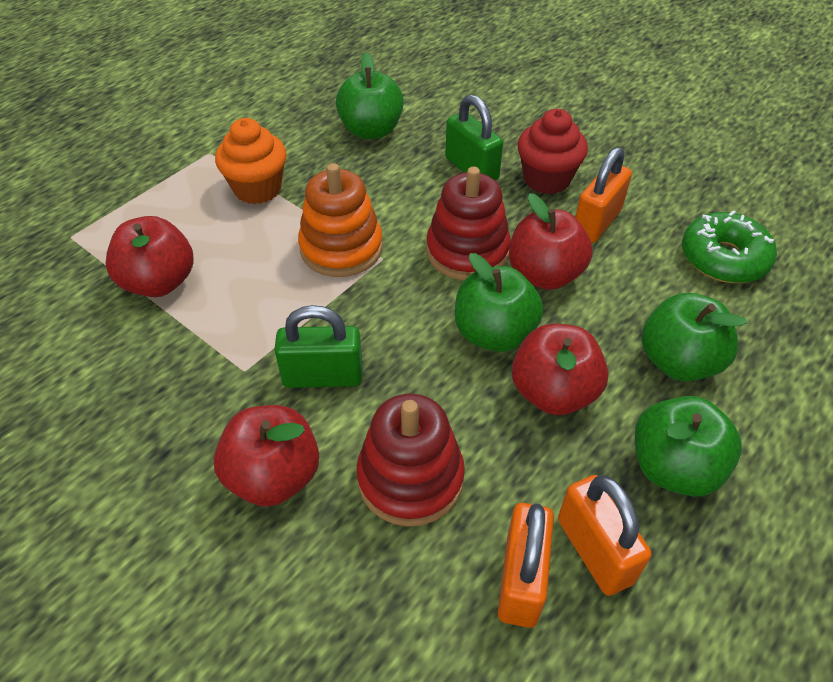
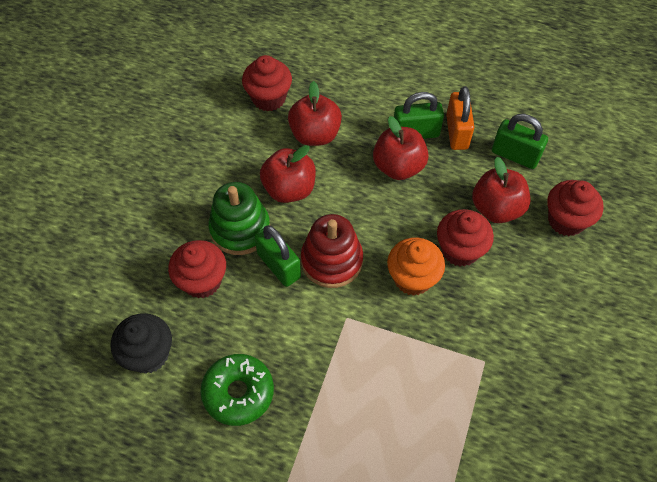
black cupcake: none = 0 -> [110,313,172,374] = 1
green apple: [336,53,404,139] [455,253,543,352] [635,396,742,497] [642,293,747,382] = 4 -> none = 0
green padlock: [274,305,363,388] [445,95,503,181] = 2 -> [254,225,301,287] [394,92,444,139] [492,114,548,169] = 3
green stacking toy: none = 0 -> [208,182,270,255] = 1
orange padlock: [498,503,554,628] [558,475,652,596] [575,147,632,243] = 3 -> [446,86,474,150] = 1
orange stacking toy: [298,163,383,277] = 1 -> none = 0
red cupcake: [518,109,588,194] = 1 -> [168,240,226,298] [242,55,292,112] [437,209,494,266] [547,180,604,236] = 4
red stacking toy: [357,394,465,527] [426,167,511,280] = 2 -> [301,214,363,288] = 1

